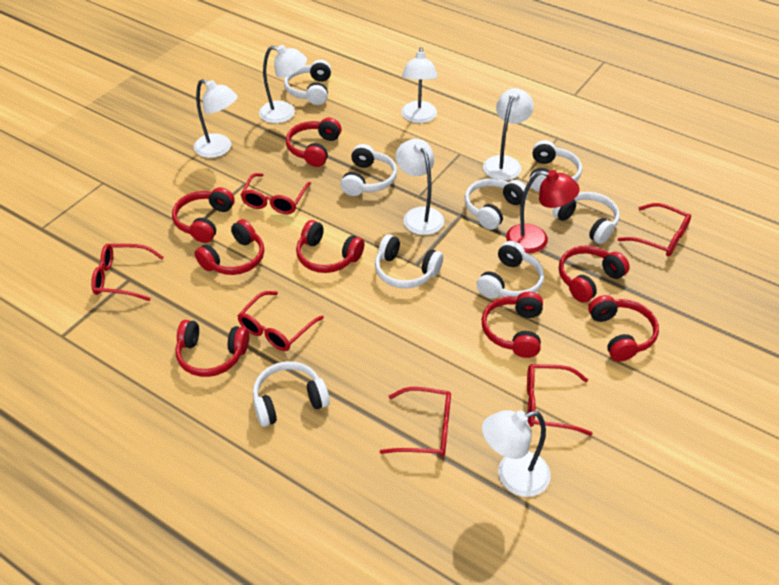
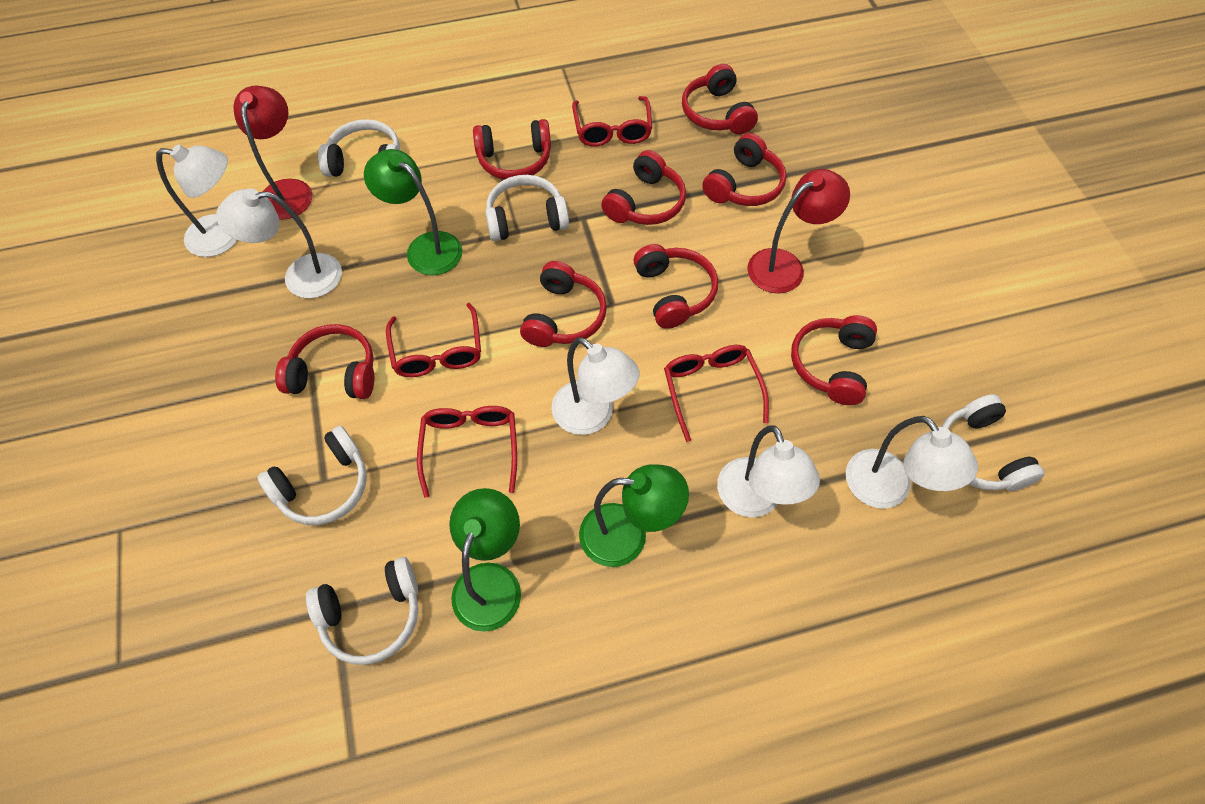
green lamp: none = 0 -> [364,149,463,275] [449,488,521,632] [579,464,689,567] = 3
red glasses: [91,244,164,301] [237,291,324,351] [241,173,311,214] [380,387,451,457] [527,364,593,435] [618,203,691,257] = 6 -> [386,303,481,377] [417,406,517,498] [572,96,652,147] [664,345,769,442] = 4
red lamp: [506,170,580,253] = 1 -> [233,86,312,220] [748,169,850,293] = 2
white headphones: [253,361,330,427] [284,60,331,105] [341,144,397,196] [375,234,443,288] [465,178,528,230] [477,241,544,299] [529,140,582,192] [552,192,620,244] = 8 -> [257,426,367,525] [306,557,418,665] [318,119,400,177] [485,175,569,241] [942,394,1045,491] = 5
white lamp: [194,79,238,158] [259,45,307,123] [396,139,444,235] [401,47,438,123] [482,410,551,497] [483,88,534,181] = 6 -> [156,144,237,257] [216,188,342,298] [552,337,639,435] [717,425,820,517] [846,416,978,508] = 5

